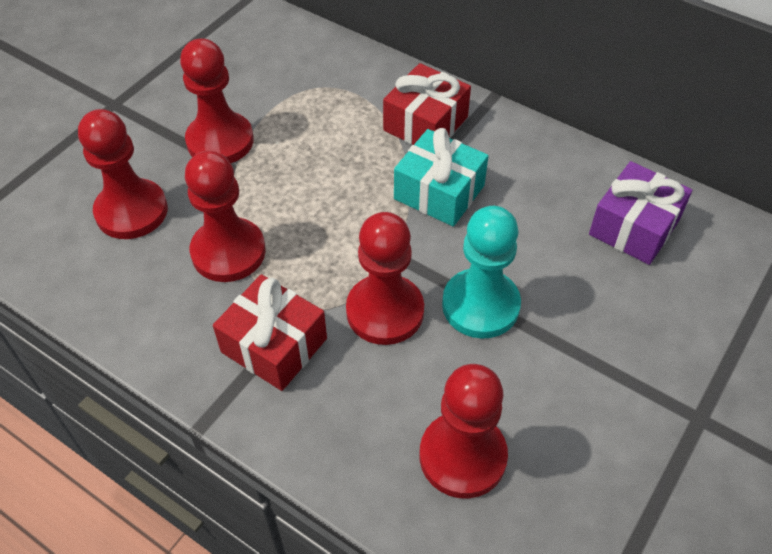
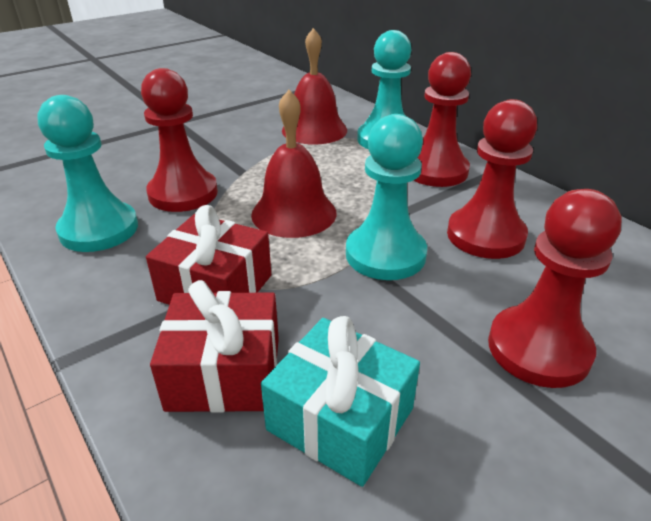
purple gift: [589,161,692,265] = 1 -> none = 0
red bell: none = 0 -> [251,90,336,238] [282,28,347,145] = 2
red pawn: [78,109,168,239] [180,38,254,163] [185,151,266,282] [346,212,424,345] [420,364,508,498] = 5 -> [141,68,218,212] [413,52,471,187] [447,99,537,259] [488,189,622,388] = 4
turquoise pawn: [442,206,521,338] = 1 -> [37,95,138,252] [346,114,427,280] [357,30,412,149] = 3

